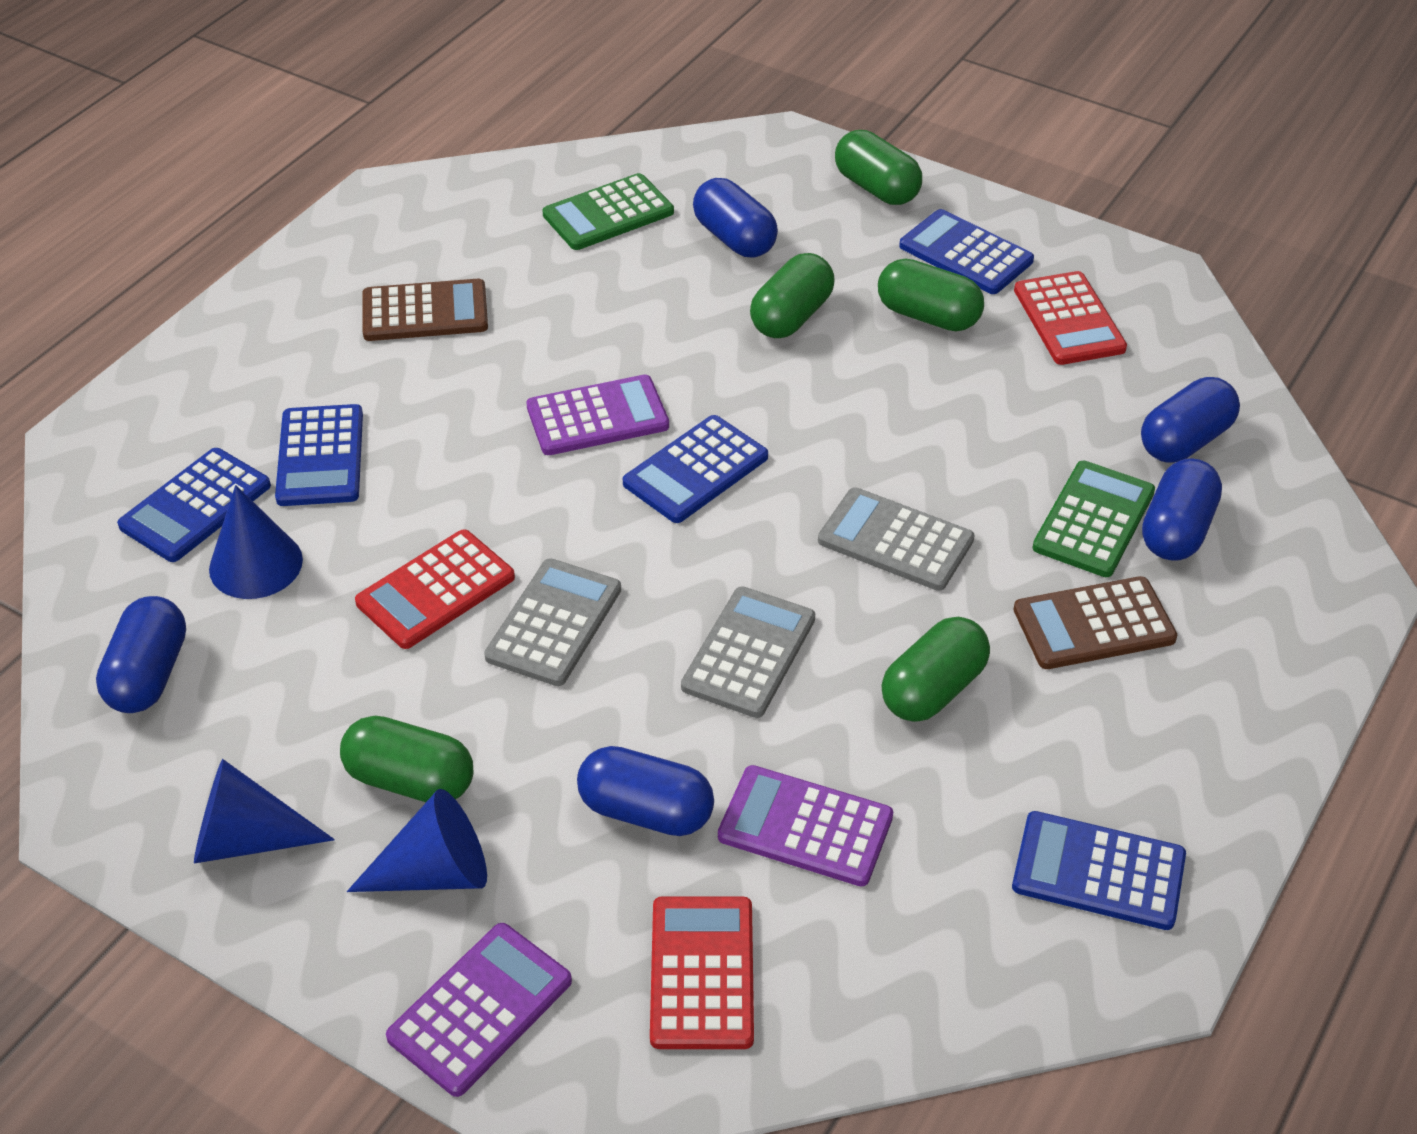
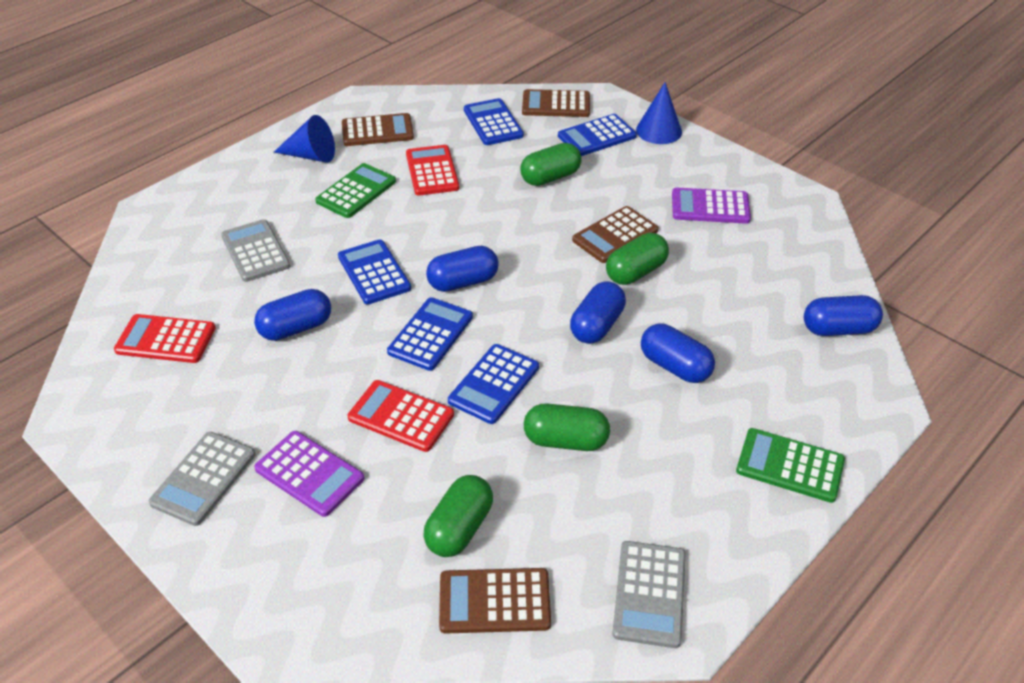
blue cone: [194,759,335,864] [209,485,303,599] [347,789,487,892] = 3 -> [274,115,335,163] [636,82,682,144] = 2
brown calculator: [362,279,488,341] [1013,576,1177,669] = 2 -> [342,113,414,146] [439,568,551,634] [522,89,590,117] [572,206,658,263] = 4
green capsule: [340,716,473,802] [750,253,835,338] [835,130,922,205] [878,258,984,331] [881,617,990,722] = 5 -> [423,475,493,557] [520,143,582,186] [524,403,610,451] [606,233,669,285] = 4
purple calculator: [386,923,572,1097] [526,375,669,455] [718,765,893,887] = 3 -> [254,431,364,517] [672,188,751,224] = 2

